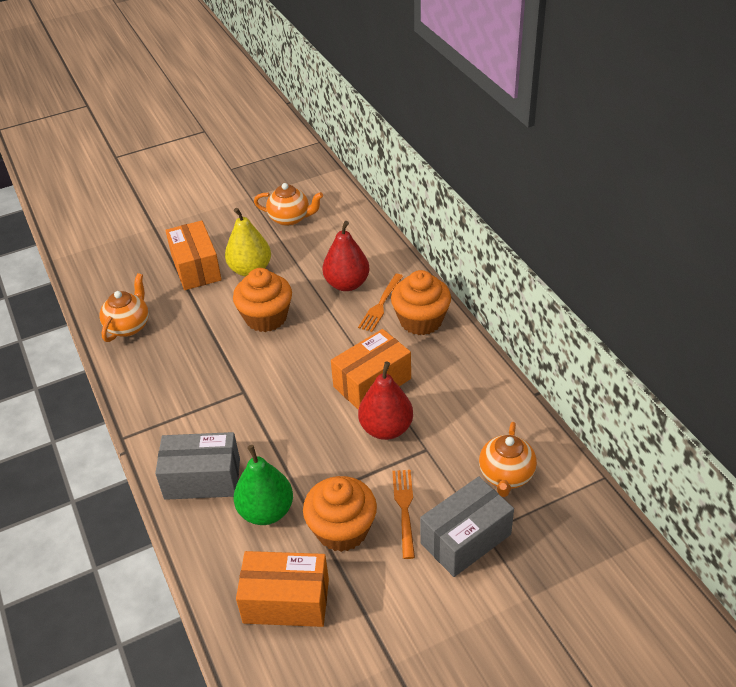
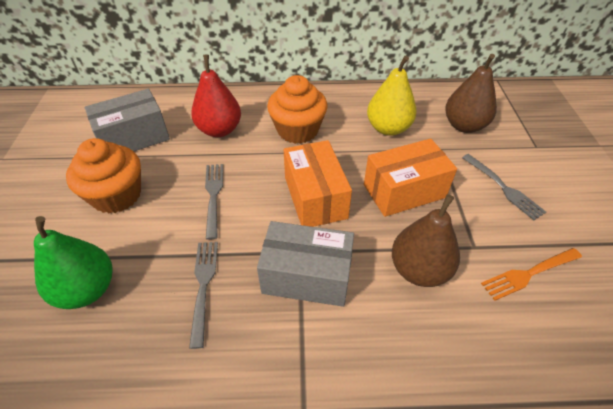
brown pear: none = 0 -> [392,194,460,287] [445,54,497,133] = 2
grey fork: none = 0 -> [189,242,218,349] [205,164,223,240] [462,154,546,220] = 3
orange box: [165,220,222,290] [236,551,329,627] [331,329,411,409] = 3 -> [284,140,352,227] [364,138,457,217] = 2
orange cupcake: [233,268,292,332] [303,476,377,552] [391,270,451,335] = 3 -> [66,138,141,213] [267,75,327,144] = 2
orange fork: [358,274,403,332] [392,470,415,559] = 2 -> [481,248,582,301] = 1
orange teapot: [100,273,149,342] [254,183,323,226] [479,422,537,497] = 3 -> none = 0
red pear: [322,221,370,291] [358,361,413,440] = 2 -> [191,55,241,137] = 1

